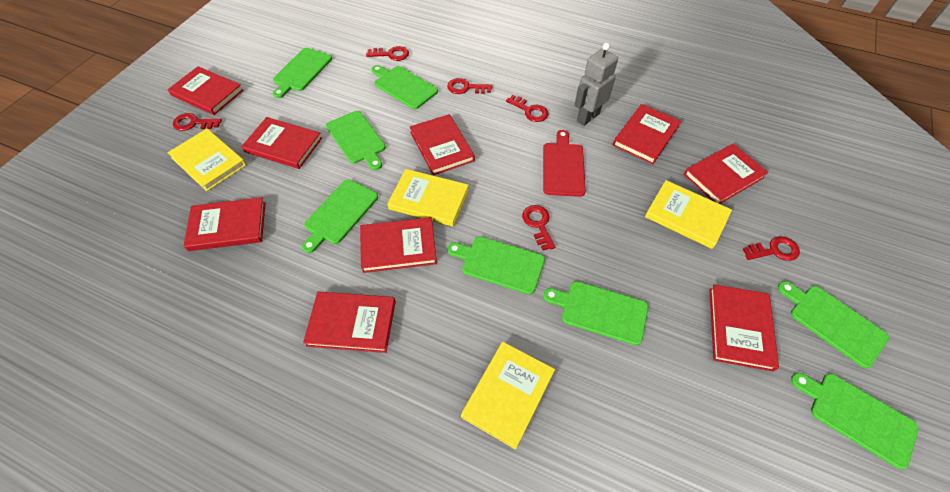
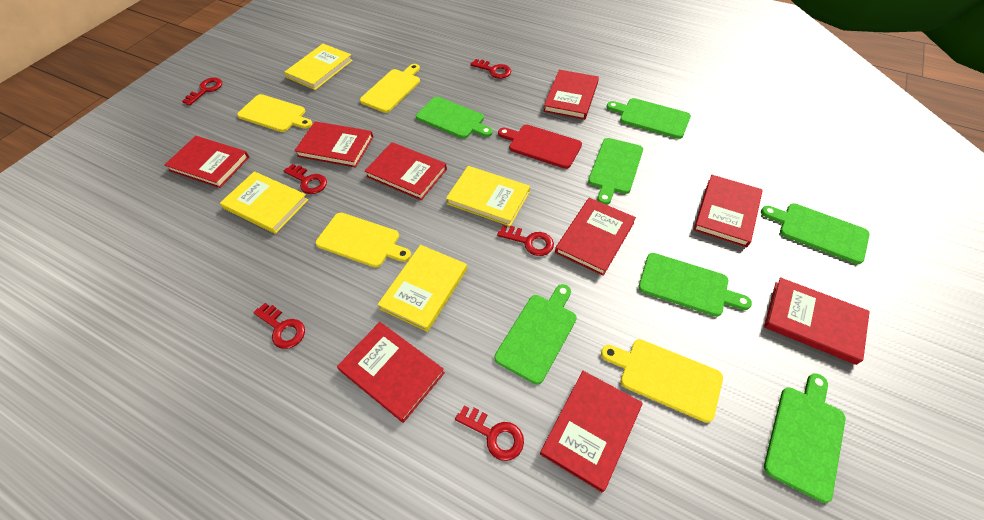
green cutting board: [273,48,332,98] [302,179,378,253] [326,111,386,170] [372,65,438,109] [447,236,545,294] [543,281,648,345] [778,281,889,368] [791,373,919,469] = 8 -> [416,97,493,139] [494,284,577,385] [588,138,643,205] [607,98,691,139] [638,253,752,317] [761,203,870,264] [764,373,846,503] = 7
grey robot: [574,43,618,126] = 1 -> none = 0
yellow cutting board: none = 0 -> [237,94,312,132] [316,213,411,268] [360,64,420,113] [601,339,723,423] = 4

